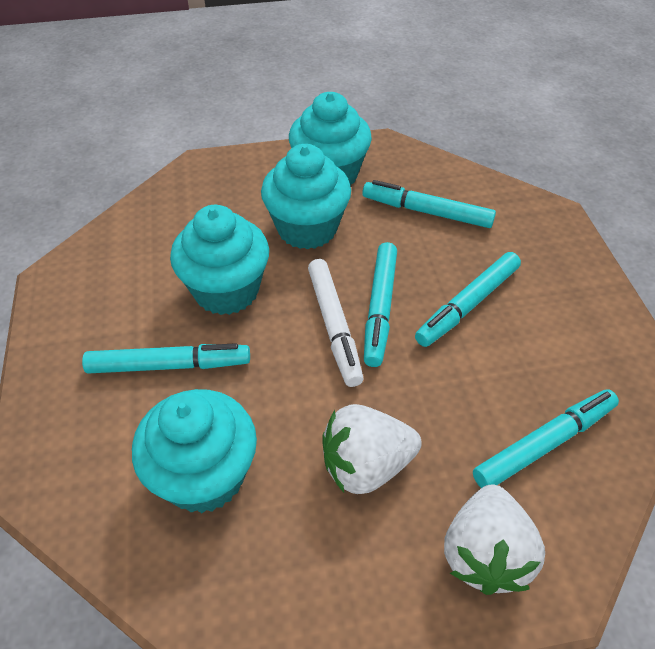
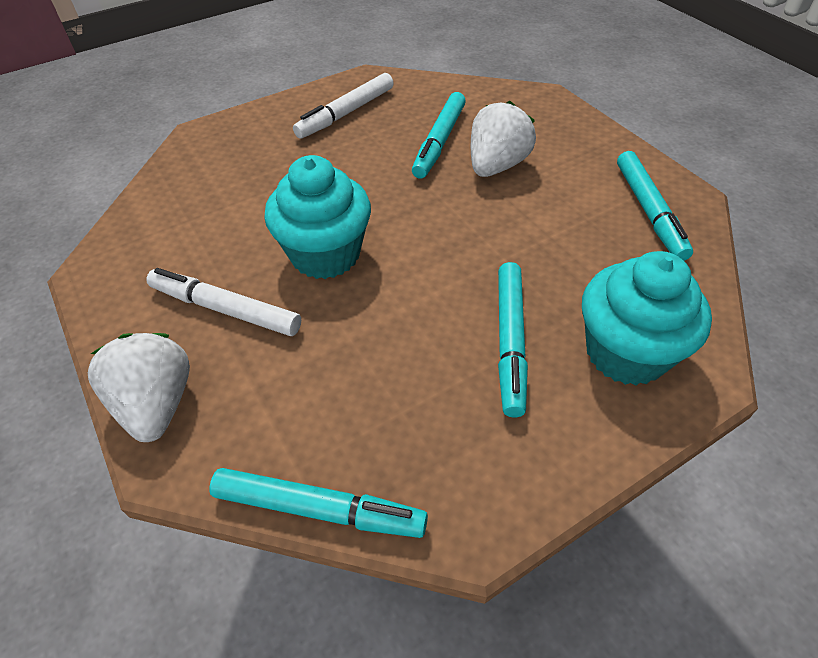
turquoise cupcake: [132,389,257,513] [170,205,269,315] [261,144,351,250] [289,92,372,187] = 4 -> [264,155,371,279] [582,251,712,385] = 2
turquoise marker: [82,343,250,373] [362,180,496,228] [364,242,397,367] [415,252,521,347] [473,389,619,488] = 5 -> [209,468,428,538] [412,92,466,179] [498,262,528,418] [617,151,693,261] = 4
white marker: [308,259,364,387] = 1 -> [146,268,301,336] [293,73,394,139] = 2

